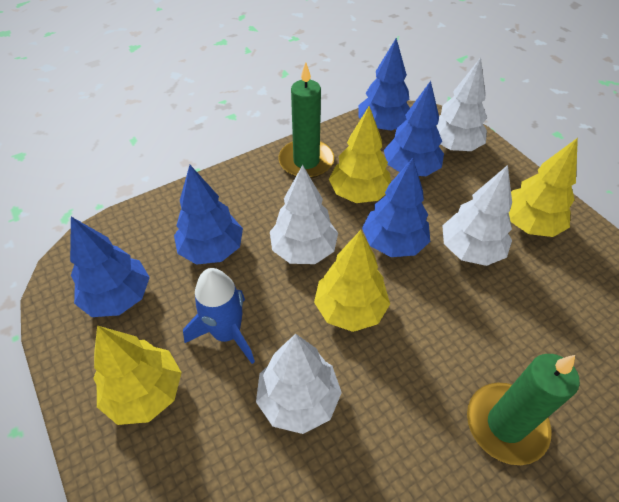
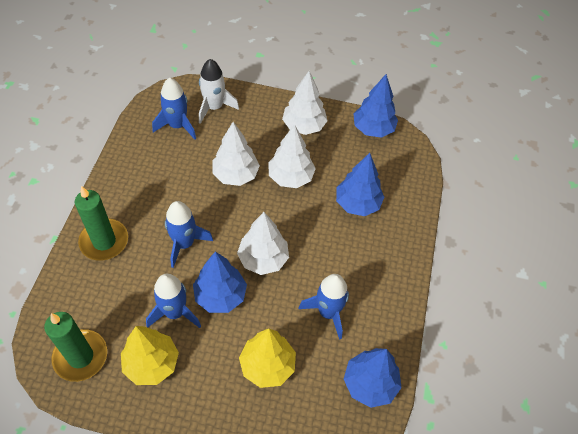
blue rocket: [183,268,255,364] = 1 -> [146,274,201,328] [152,78,196,140] [165,201,213,268] [299,274,349,340] = 4
blue tree: [70,217,150,317] [174,165,243,265] [359,38,410,131] [362,158,430,257] [384,81,444,176] = 5 -> [193,251,247,313] [336,153,384,216] [344,348,402,408] [354,74,398,138] = 4
white rocket: none = 0 -> [199,59,239,124] = 1
yellow tree: [93,325,182,425] [314,230,390,332] [329,106,391,203] [509,138,578,237] = 4 -> [121,326,179,385] [239,329,296,388] = 2

